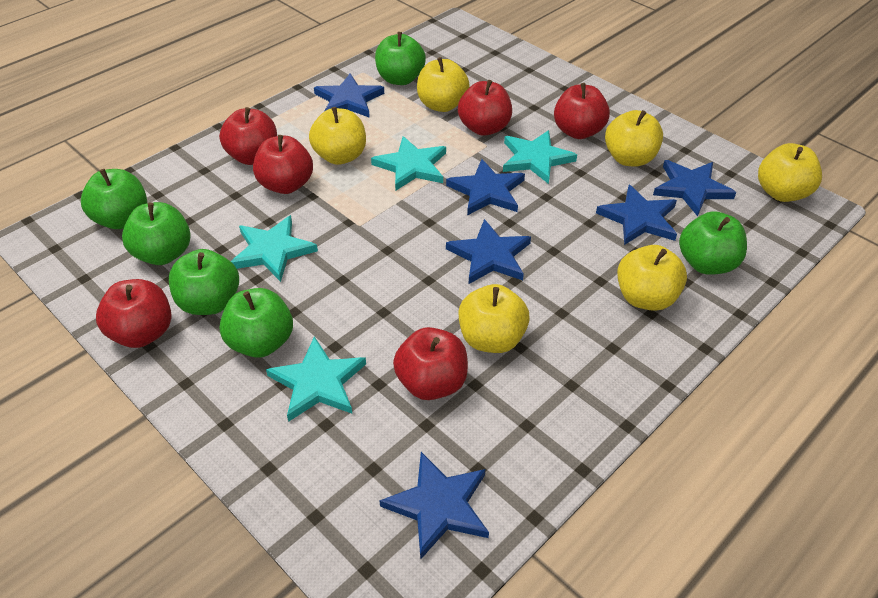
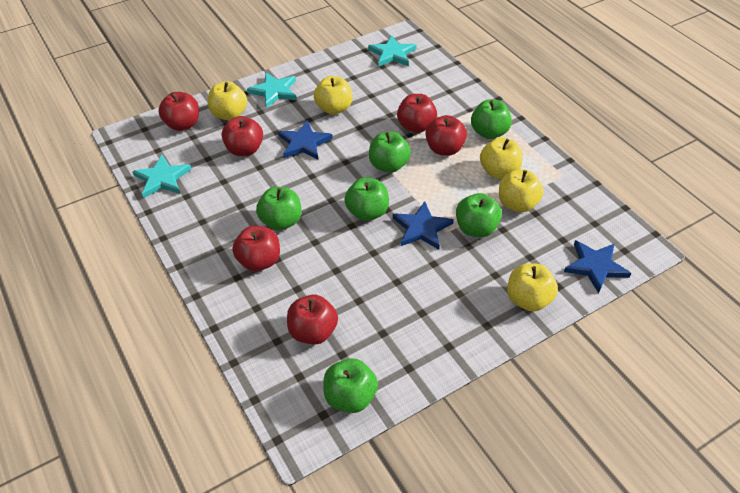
blue star: [314,74,384,118] [379,452,489,560] [446,159,525,216] [446,219,531,284] [596,185,677,245] [653,160,736,216] = 6 -> [278,120,333,160] [393,201,454,250] [564,240,631,293] = 3
turquoise star: [231,215,318,282] [266,337,366,422] [371,136,446,190] [503,130,577,184] = 4 -> [132,155,192,198] [247,72,297,108] [368,35,417,67] = 3
yellow apple: [309,107,366,165] [417,57,470,112] [459,284,530,353] [605,110,663,167] [617,245,687,311] [758,143,822,202] = 6 -> [208,81,247,120] [314,76,353,115] [480,137,523,179] [499,170,544,213] [507,264,558,312] = 5

